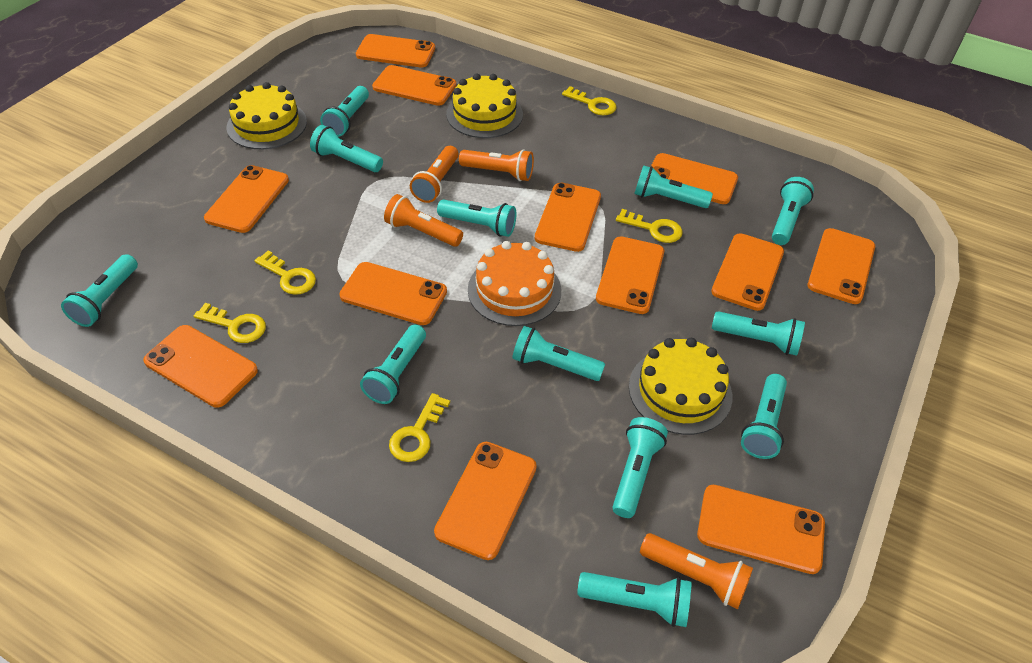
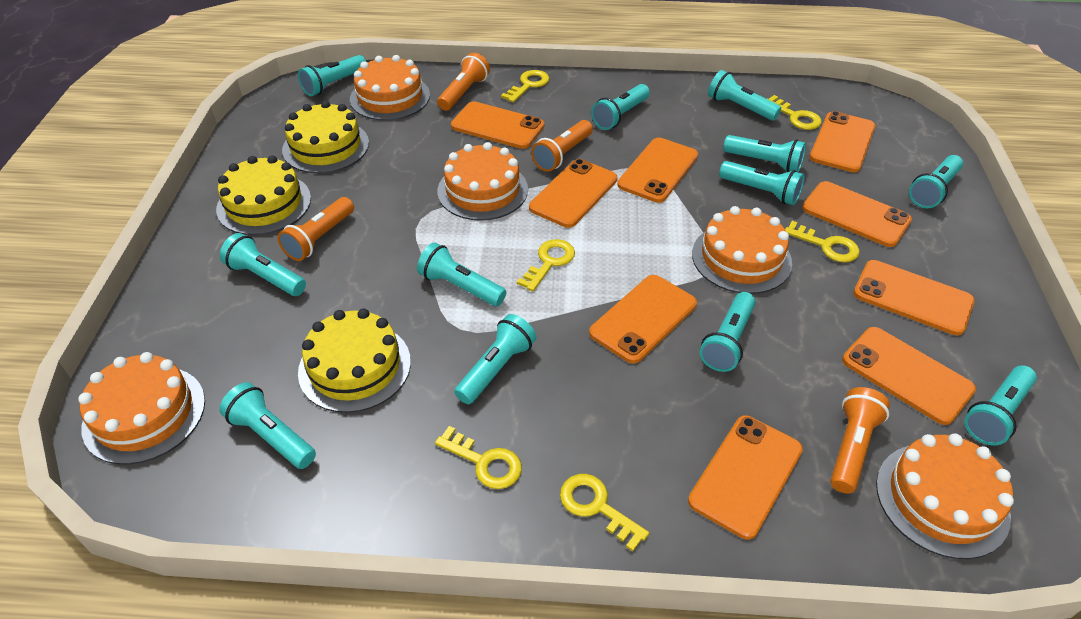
orange cake: [468,241,561,326] = 1 -> [78,352,205,465] [350,55,430,121] [437,142,528,221] [692,206,792,294] [876,434,1014,559] = 5
orange phone: [143,325,258,408] [204,165,289,233] [339,262,447,325] [356,34,435,67] [372,65,456,106] [434,442,537,560] [535,183,601,252] [596,236,664,314] [651,153,738,204] [697,485,825,574] [711,233,784,311] [808,228,875,304] = 12 -> [451,101,544,149] [529,159,617,228] [589,275,697,364] [617,137,698,203] [688,415,803,539] [802,181,912,247] [809,111,876,172] [842,327,976,425] [853,260,975,335] = 9
yellow key: [194,303,266,343] [254,251,316,295] [389,393,450,462] [562,86,616,115] [616,209,683,243] = 5 -> [435,426,522,489] [501,70,550,102] [517,239,575,291] [560,474,649,552] [767,95,822,130] [785,221,860,263] = 6

